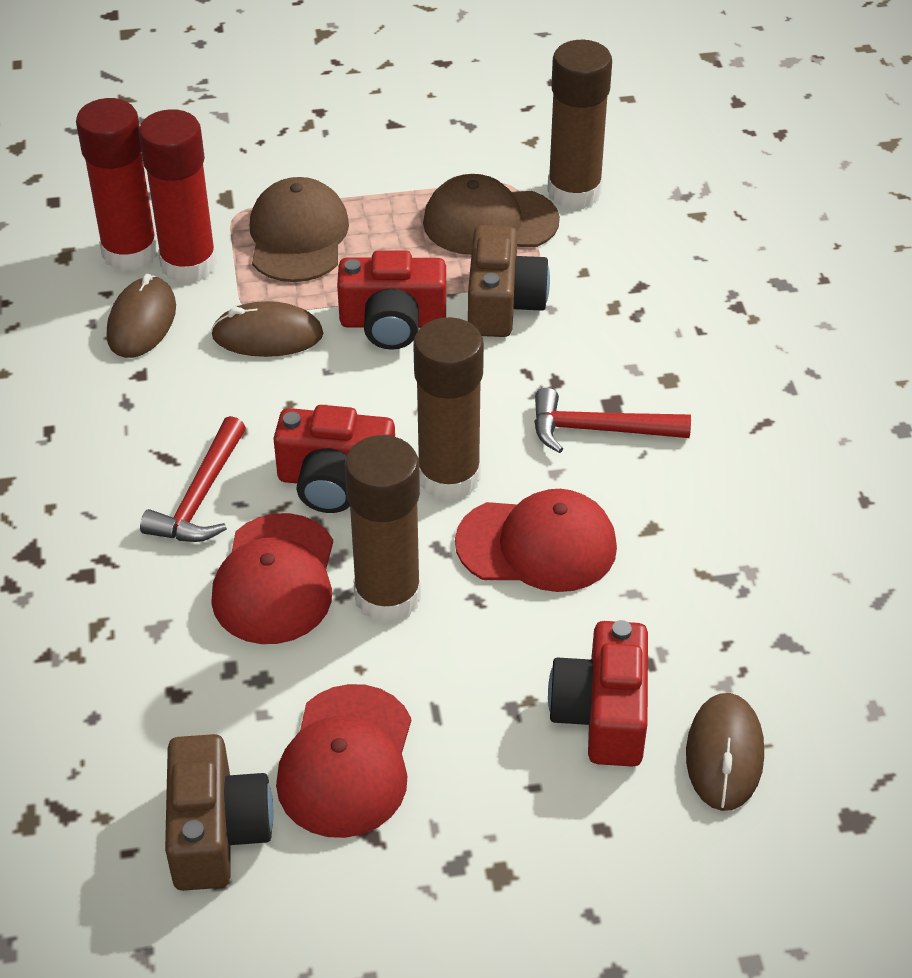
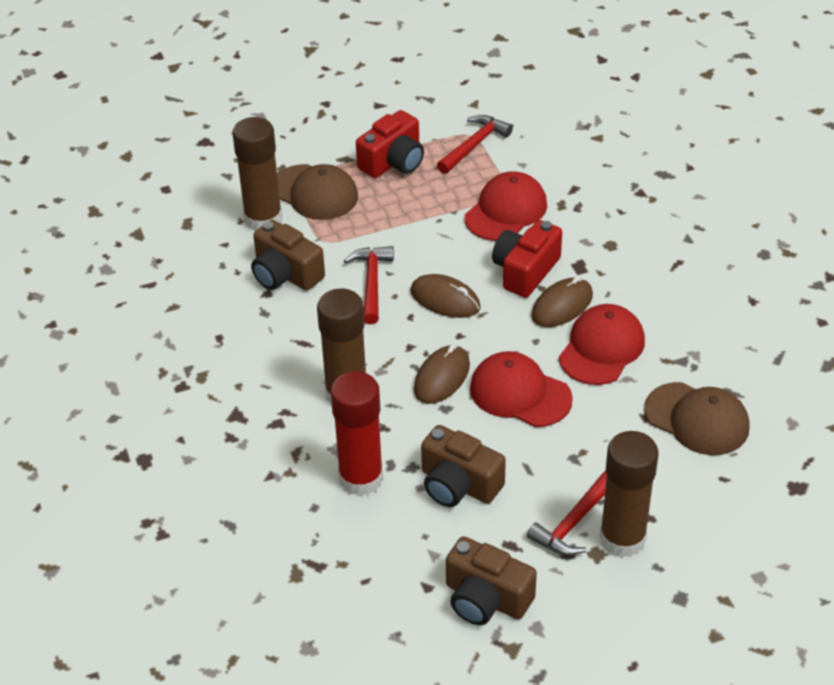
brown camera: [165,734,274,891] [468,225,550,337] = 2 -> [251,220,325,291] [421,425,506,507] [446,536,537,625] = 3
red camera: [273,405,395,513] [337,250,446,350] [548,620,648,767] = 3 -> [356,110,424,178] [492,220,562,297] = 2
red glue stick: [76,98,158,271] [138,109,217,283] = 2 -> [331,371,383,496] = 1
red hammer: [140,416,246,542] [534,388,691,453] = 2 -> [344,246,394,324] [437,115,513,174] [527,470,607,556] = 3

